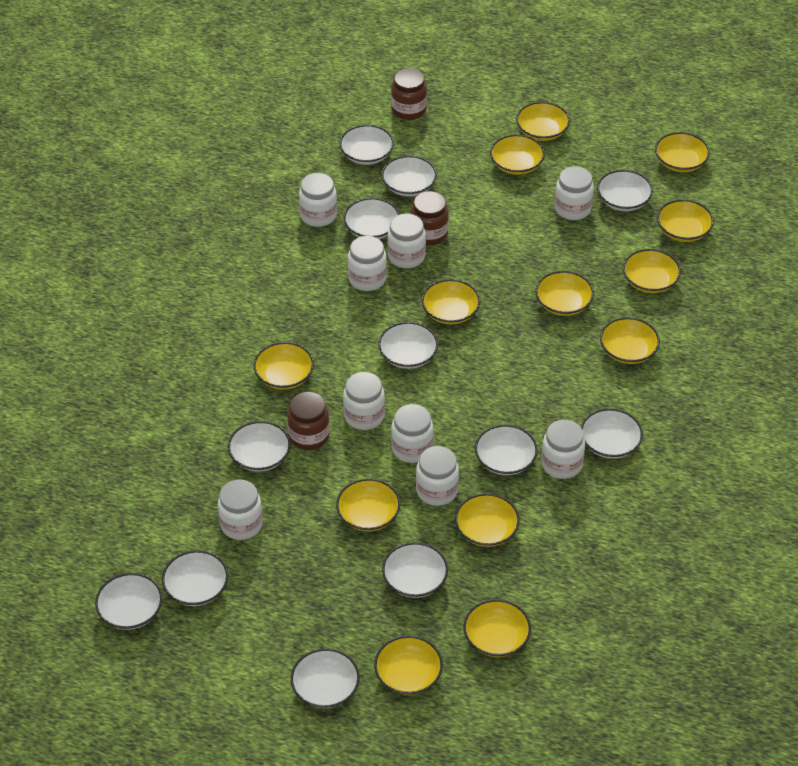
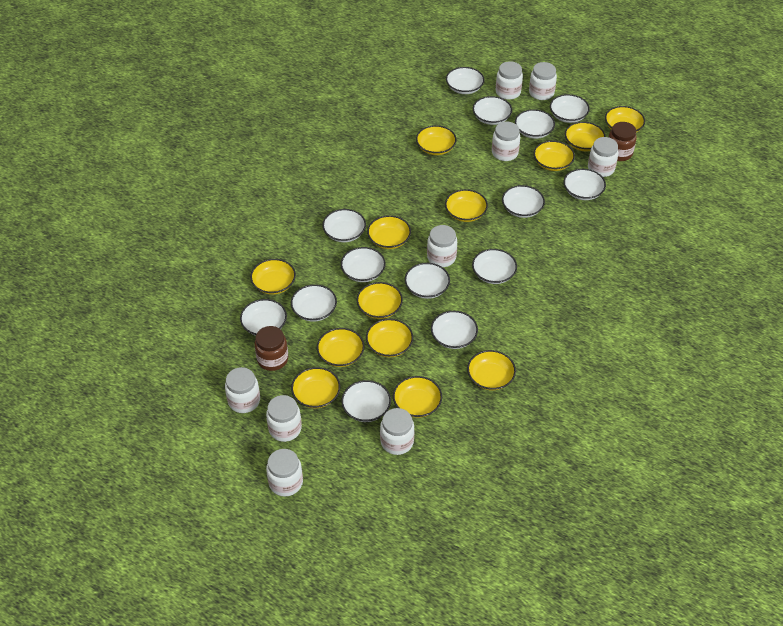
brown jar: [287,392,330,450] [391,68,427,120] [411,191,449,245] = 3 -> [254,326,288,371] [609,122,637,161] = 2
white bowl: [95,573,162,630] [162,550,228,606] [228,421,291,472] [291,648,360,708] [340,125,394,165] [344,198,400,239] [378,322,438,369] [382,155,437,197] [382,542,448,598] [475,425,538,475] [581,408,643,459] [597,170,653,211] = 12 -> [240,299,287,336] [291,284,337,322] [322,209,366,242] [341,247,386,282] [341,380,391,422] [405,263,450,299] [431,311,478,349] [446,67,484,94] [472,249,517,284] [473,96,512,125] [502,185,545,218] [515,109,555,139] [550,94,590,123] [564,169,606,200] = 14

